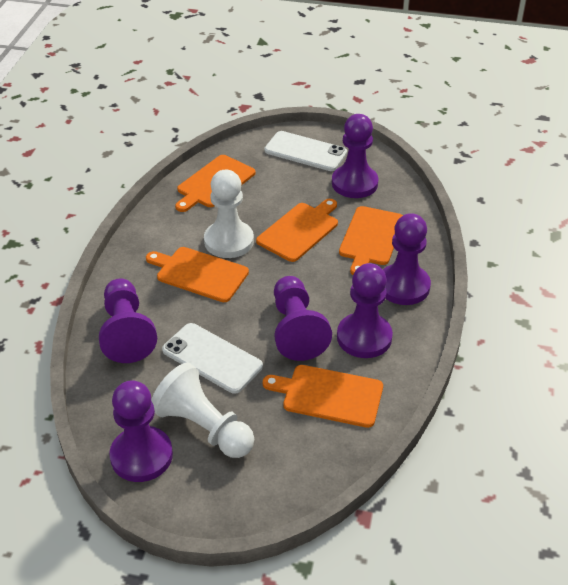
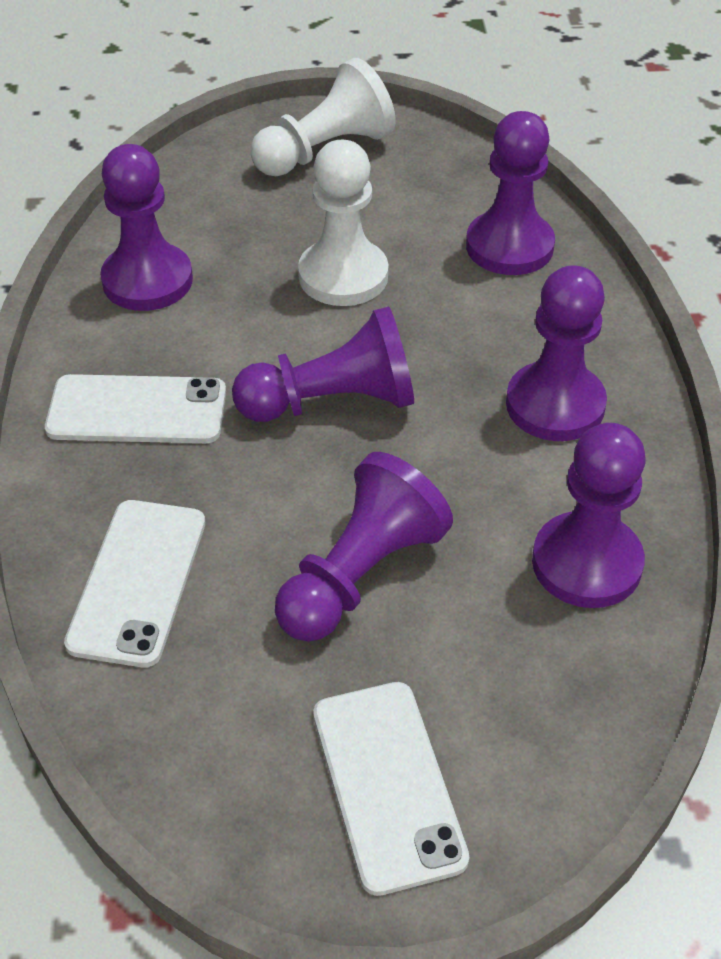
orange cutting board: [146,247,249,302] [175,155,256,212] [256,199,338,262] [263,365,383,428] [339,206,403,275] = 5 -> none = 0
white phone: [162,323,263,394] [264,131,347,171] = 2 -> [45,374,226,443] [64,500,205,667] [313,682,469,896] = 3

